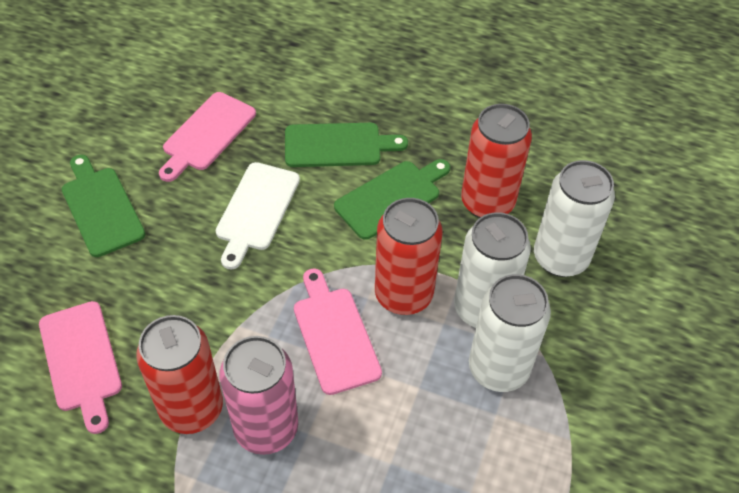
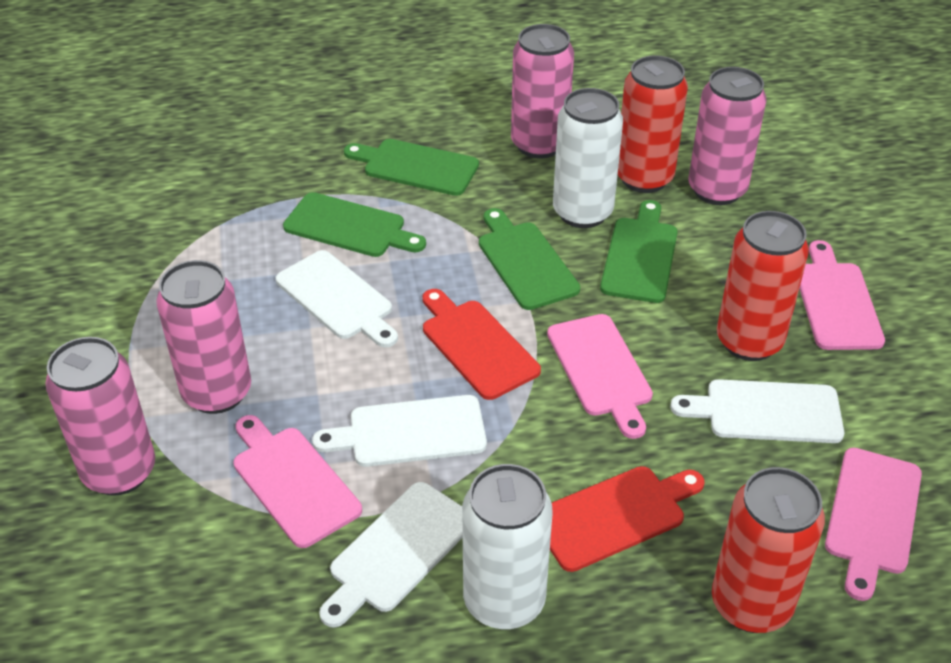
green cutting board: [62,155,145,257] [285,123,408,167] [334,159,450,240] = 3 -> [283,192,426,257] [344,139,479,196] [479,208,580,310] [600,200,678,303] = 4
pink can: [220,336,298,455] = 1 -> [45,337,155,496] [156,260,251,414] [511,24,574,159] [689,67,767,205] = 4
pink cutting board: [39,301,122,434] [159,92,256,182] [294,268,382,395] = 3 -> [233,415,362,548] [547,314,653,439] [799,240,885,350] [825,448,922,601] = 4
red cutting board: none = 0 -> [423,289,541,400] [550,466,704,572] = 2
white can: [454,212,531,328] [469,274,551,392] [534,160,615,277] = 3 -> [462,464,553,629] [553,88,623,228] = 2
white cutting board: [216,162,300,270] = 1 -> [276,250,398,347] [312,395,487,467] [319,482,463,628] [670,379,844,443] = 4

